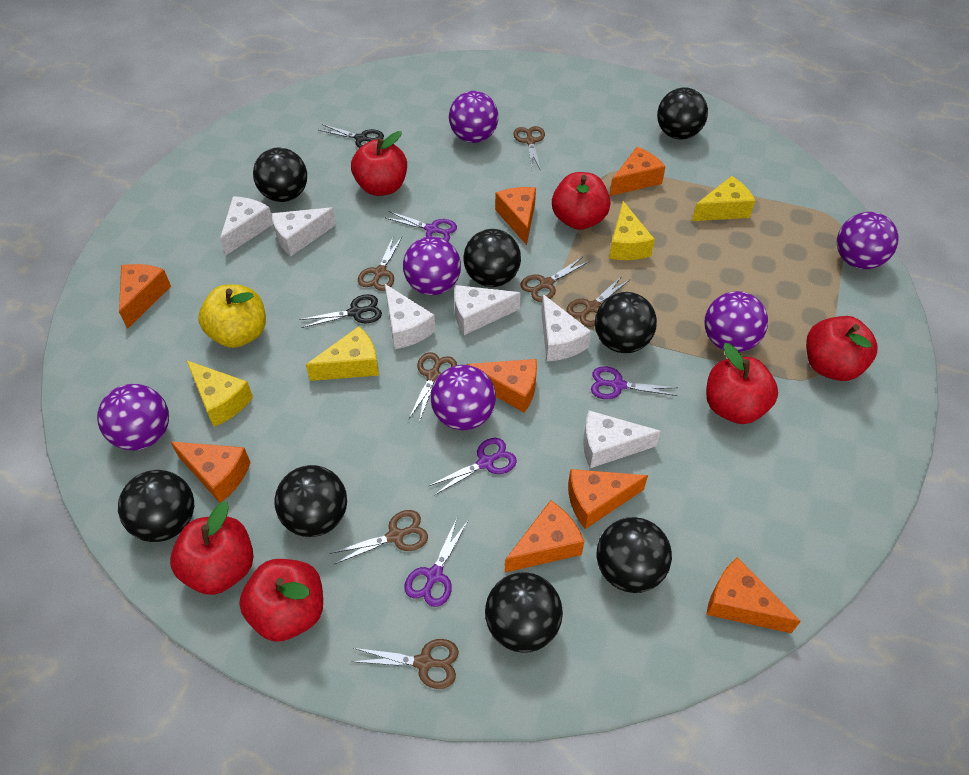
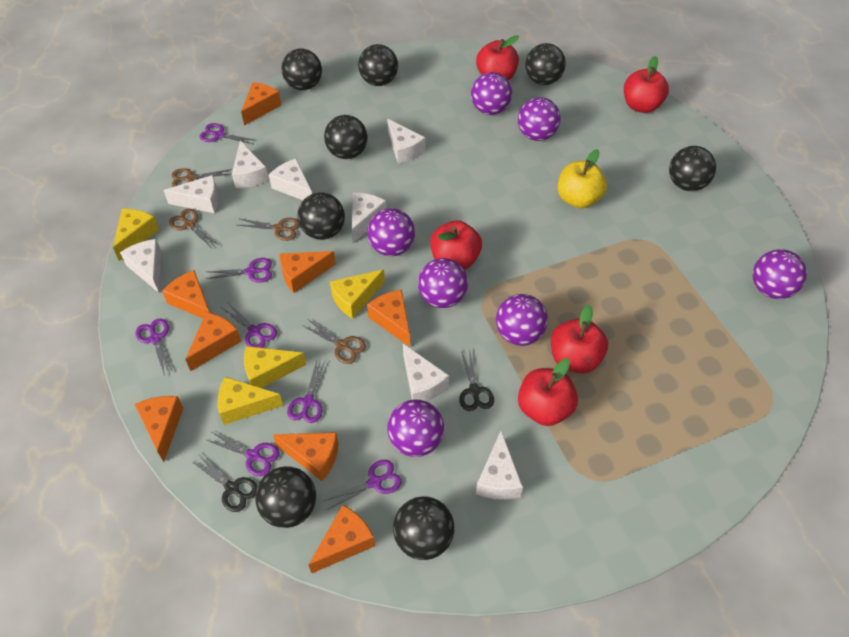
brown scissors: [330,510,428,565] [351,639,459,689] [358,235,402,291] [409,352,457,422] [513,126,545,169] [520,257,589,302] [567,276,630,327] = 7 -> [169,209,219,248] [171,168,232,187] [238,218,300,241] [302,320,366,364] = 4
purple ball: [97,384,169,450] [403,237,461,295] [430,365,496,430] [449,91,498,143] [705,291,768,352] [837,212,898,269] = 6 -> [367,208,415,256] [387,399,444,457] [418,258,468,308] [471,72,512,115] [496,294,548,346] [518,97,561,141] [753,249,807,299] = 7
purple scissors: [386,211,457,241] [404,518,468,607] [429,438,517,495] [591,366,678,399] = 4 -> [135,319,173,376] [200,123,257,145] [206,258,272,283] [207,432,280,476] [221,304,277,348] [287,360,325,423] [324,460,402,510] = 7
red apple: [170,501,253,595] [239,559,323,642] [351,131,407,196] [552,172,611,230] [706,343,778,424] [806,316,878,381] = 6 -> [430,220,482,270] [476,35,519,81] [518,358,578,426] [551,305,608,373] [624,56,669,113] = 5
white cheese: [220,196,273,255] [272,207,336,256] [385,284,435,349] [454,285,521,335] [541,294,591,361] [583,410,661,468] = 6 -> [120,239,162,293] [163,175,219,213] [232,141,269,188] [269,159,312,200] [351,193,386,243] [387,119,426,164] [403,344,449,402] [476,431,523,500] = 8

